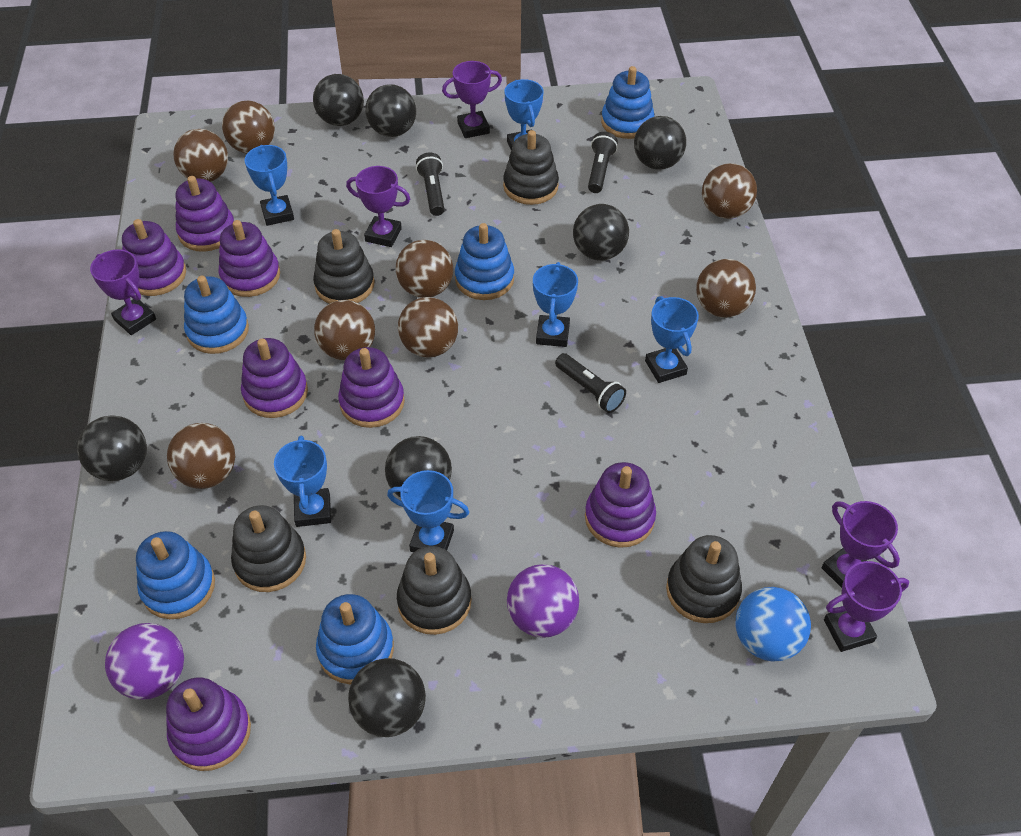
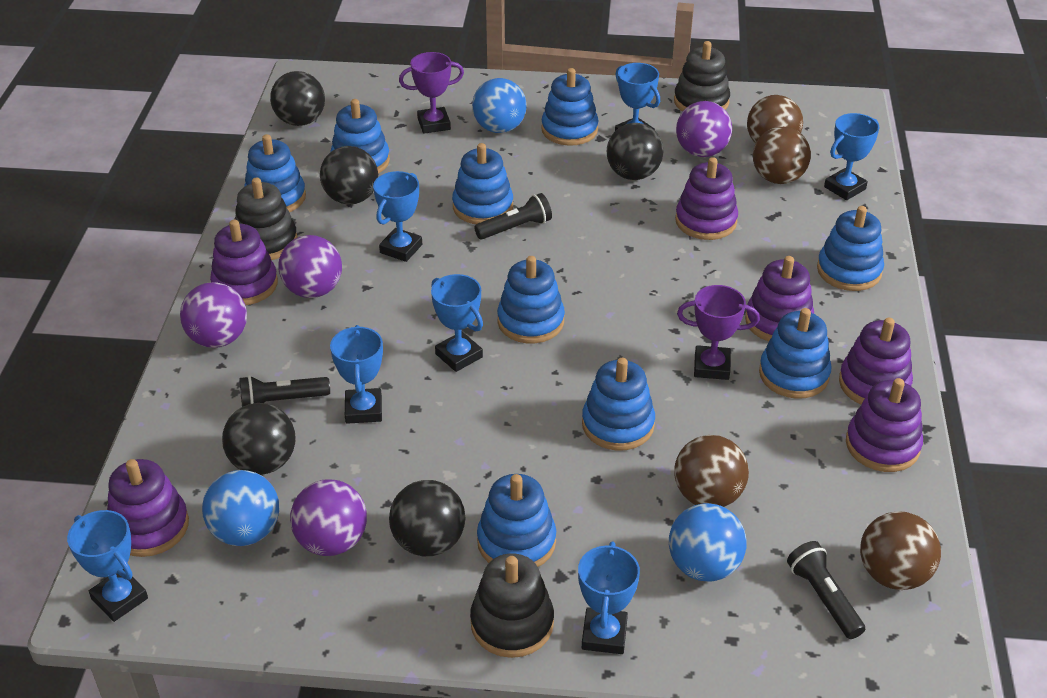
black ball: [77,415,147,481] [313,74,364,126] [348,658,426,737] [365,84,416,137] [385,436,452,498] [573,204,629,261] [634,116,686,170] = 7 -> [222,403,295,475] [270,71,325,126] [320,146,378,204] [389,480,465,556] [607,123,664,180] = 5
black stacking toy: [231,505,306,592] [313,229,375,304] [397,546,472,635] [503,130,559,205] [666,535,742,623] = 5 -> [234,177,297,260] [470,553,554,658] [674,41,730,111] = 3
blue ball: [735,587,811,662] = 1 -> [202,470,279,546] [472,78,527,133] [669,503,747,582] = 3
blue stacking toy: [136,531,215,619] [184,276,249,354] [316,594,394,685] [455,223,514,300] [601,66,654,139] = 5 -> [244,134,306,212] [330,99,390,174] [452,143,513,224] [477,474,556,567] [497,256,565,343] [541,68,599,146] [582,358,655,451] [759,308,832,399] [817,206,884,291] = 9
blue trophy: [244,145,294,226] [274,436,331,527] [387,470,469,552] [504,79,543,151] [533,262,578,347] [645,296,699,383] = 6 -> [67,510,148,622] [330,325,383,424] [373,171,422,262] [431,274,483,372] [578,542,640,654] [615,63,660,131] [824,113,879,200] = 7
brown ball: [167,423,235,489] [173,129,228,182] [222,100,275,153] [314,300,375,360] [396,240,453,298] [398,297,458,358] [696,259,756,318] [702,163,757,219] = 8 -> [674,435,749,507] [747,95,803,143] [753,127,811,184] [860,511,941,590] = 4
purple ball: [105,623,184,700] [507,564,579,638] = 2 -> [180,282,247,348] [279,235,342,298] [290,479,367,556] [676,101,732,157] = 4
purple stacking toy: [122,219,186,296] [166,677,251,771] [176,176,234,252] [219,220,280,297] [241,338,308,418] [338,347,405,428] [585,462,656,548] = 7 -> [107,459,189,557] [210,220,278,305] [675,157,738,240] [745,256,814,342] [839,318,913,405] [846,378,923,472] = 6
purple trophy: [90,250,156,335] [346,166,410,247] [442,61,502,138] [822,501,900,588] [824,561,909,652] = 5 -> [399,52,464,134] [677,285,760,380] = 2

